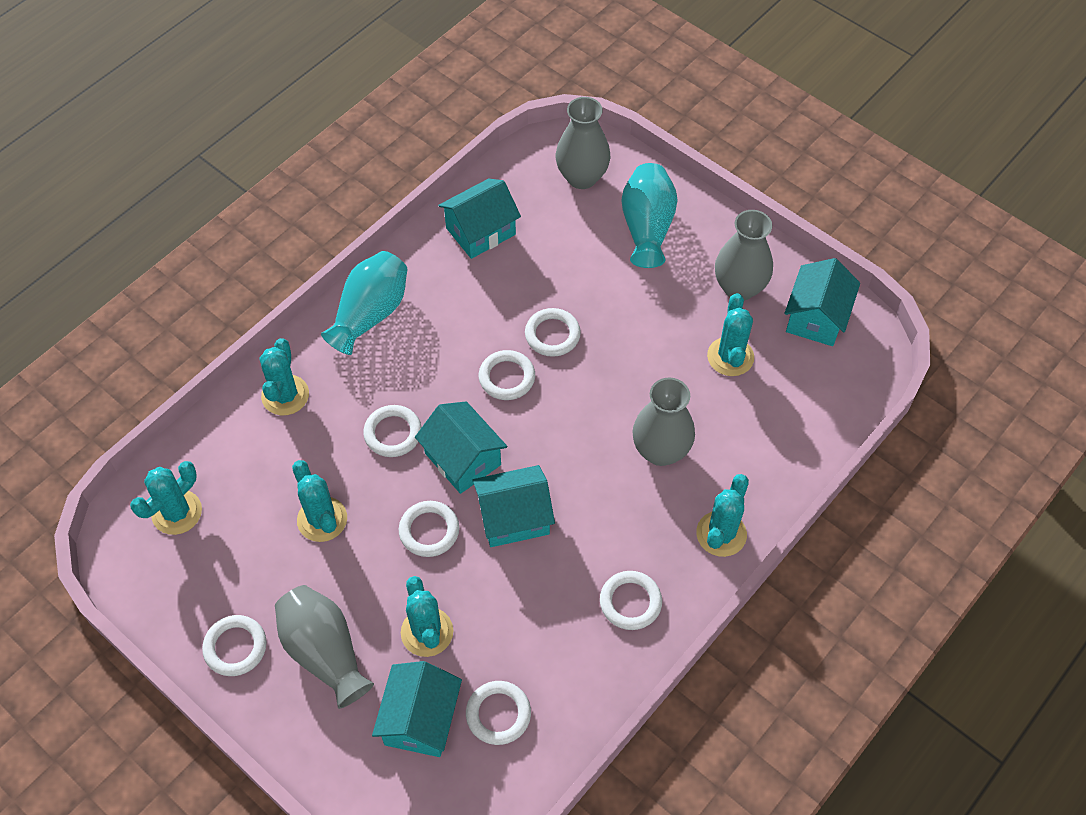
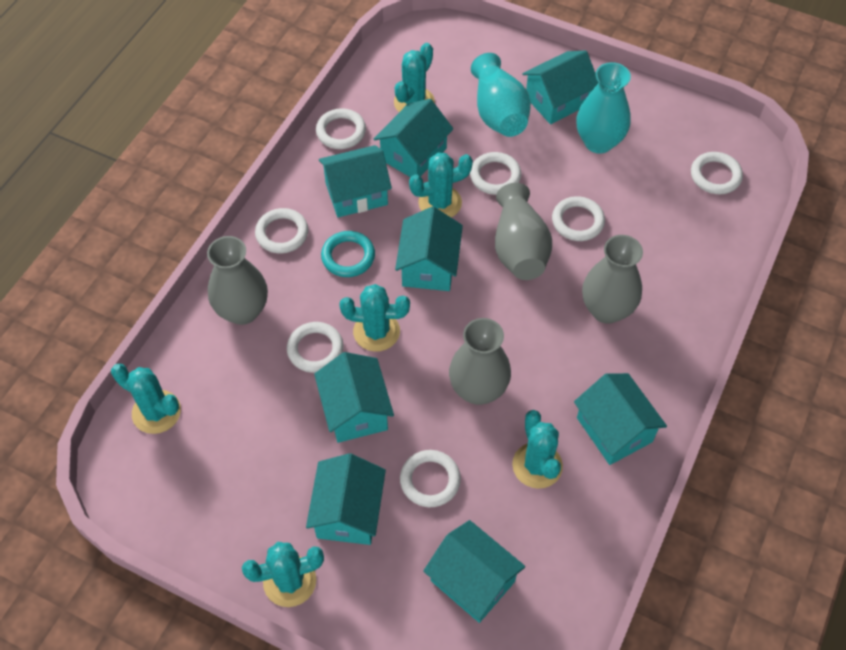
turquoise house: [372,661,462,757] [415,401,507,494] [438,179,521,259] [473,465,555,547] [784,258,860,346] = 5 -> [306,453,386,545] [314,352,394,443] [319,145,392,217] [374,99,453,177] [395,206,463,291] [423,520,525,623] [522,51,598,124] [574,373,667,465] = 8
turquoise ring: none = 0 -> [321,231,375,277] = 1

